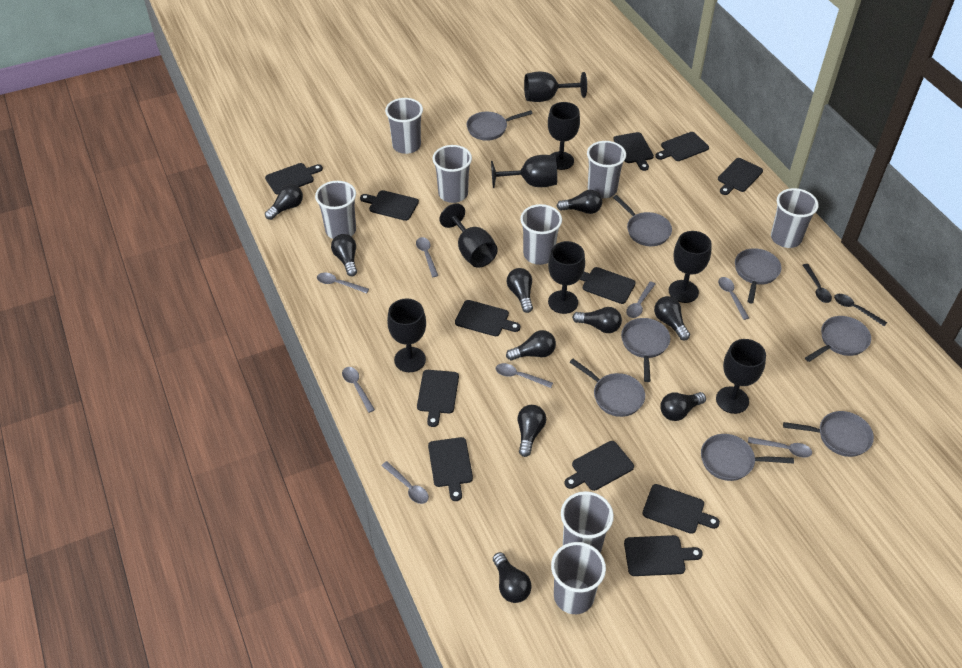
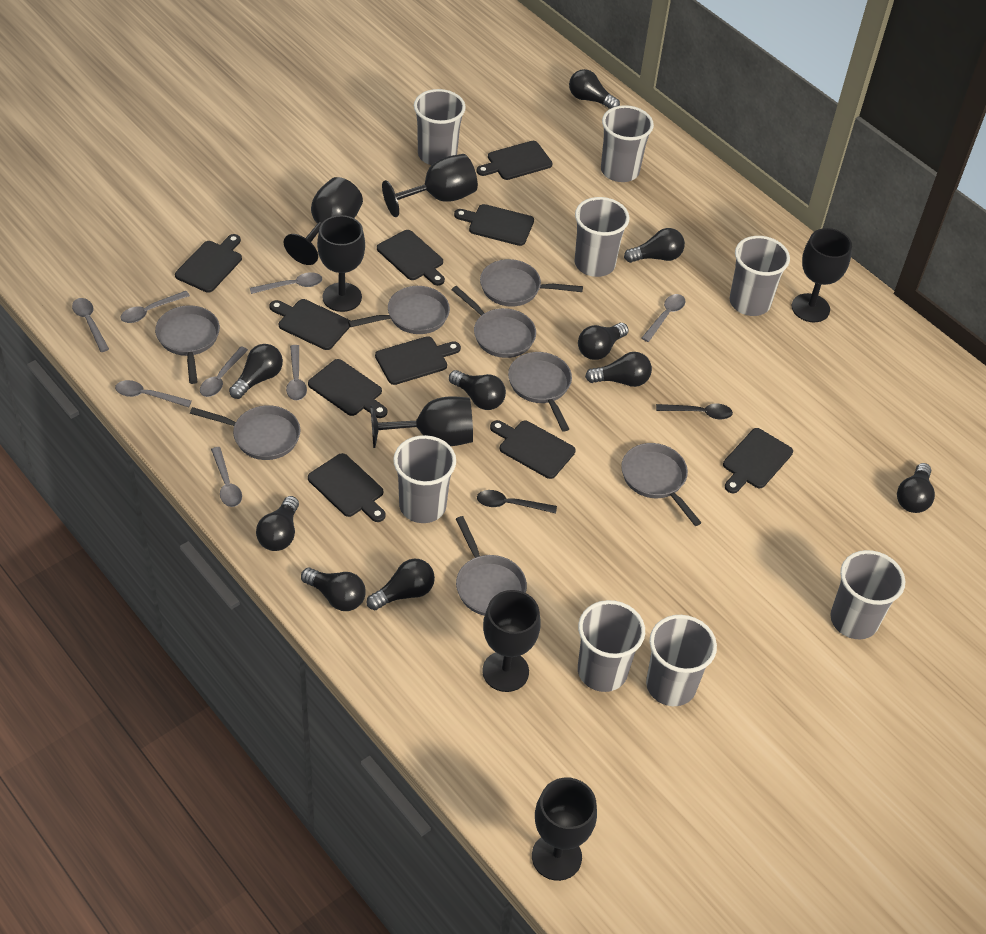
black cutting board: [265,163,323,195] [360,190,419,221] [417,370,459,427] [428,437,473,501] [455,300,521,336] [565,441,634,491] [580,267,636,304] [613,132,654,171] [624,535,703,576] [642,484,720,534] [655,132,709,161] [718,158,763,195] = 12 -> [175,234,242,293] [270,299,350,350] [308,359,387,418] [308,453,386,522] [375,336,461,385] [377,230,445,286] [454,204,534,246] [476,141,552,180] [490,420,575,479] [723,428,793,494] = 10
black goblet: [387,298,426,372] [439,204,498,268] [491,155,557,188] [524,72,587,102] [548,102,580,170] [548,241,585,314] [669,231,712,303] [716,339,766,414] = 8 -> [284,177,363,265] [317,215,365,312] [370,396,473,448] [382,154,478,217] [482,590,541,692] [532,777,597,881] [792,228,852,322] = 7

